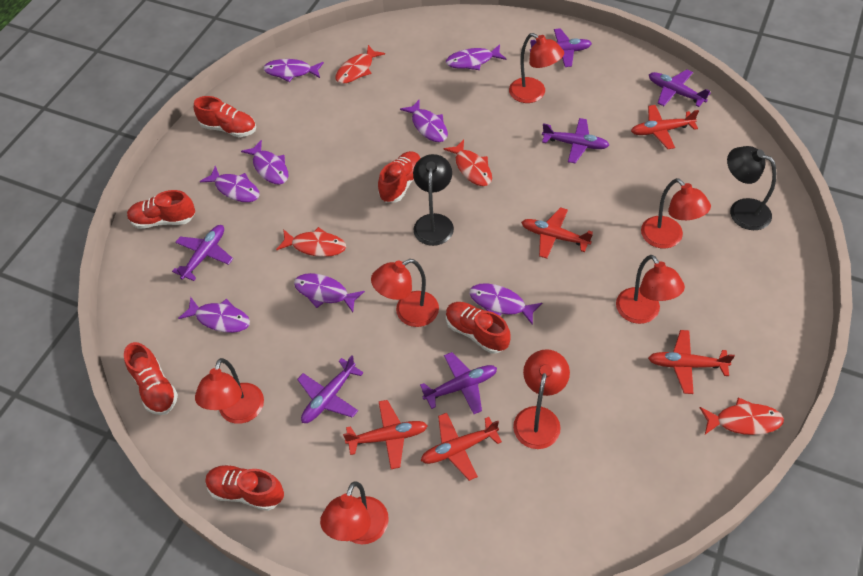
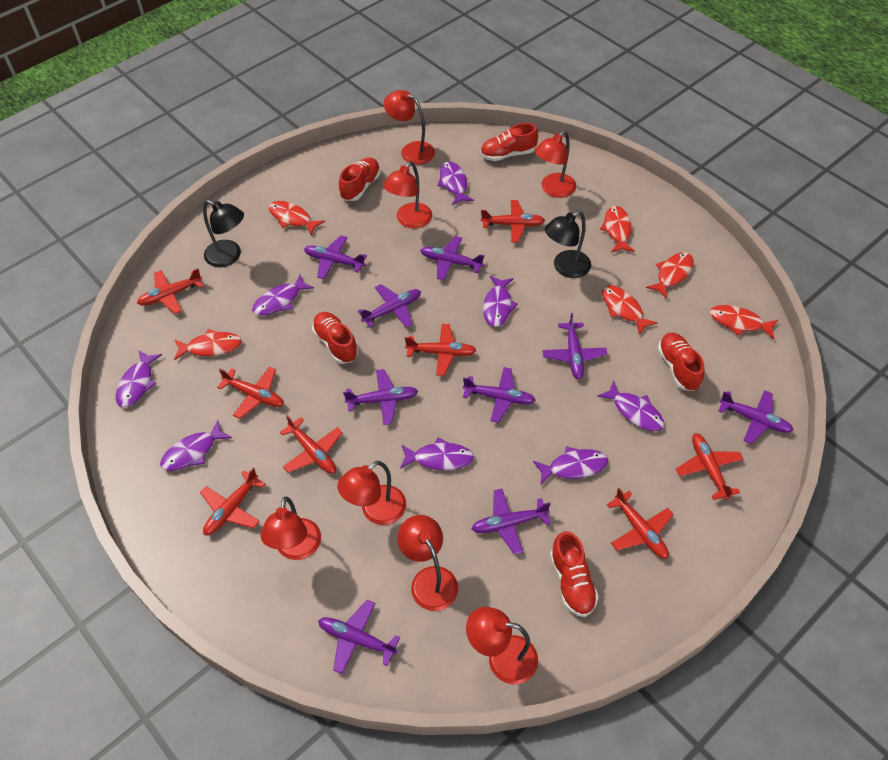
purple plane: [172,225,233,281] [297,355,364,423] [420,352,497,414] [530,28,592,67] [542,118,609,163] [649,70,711,107] = 6 -> [304,235,367,279] [318,600,400,674] [343,369,418,425] [358,284,421,328] [420,236,485,280] [463,367,536,423] [472,489,551,555] [542,313,607,379] [719,390,793,444] = 9
red fish: [276,227,346,257] [335,45,385,84] [443,139,492,186] [699,397,784,435] = 4 -> [174,329,242,360] [269,201,325,235] [600,206,635,253] [602,285,658,335] [646,252,694,299] [710,305,778,339] = 6
red plane: [343,400,428,469] [421,413,502,481] [521,207,593,259] [631,105,699,149] [648,330,735,394] = 5 -> [137,268,203,314] [200,467,265,535] [217,367,284,419] [279,415,343,474] [405,324,476,376] [481,200,545,242] [607,488,674,559] [676,433,743,500] = 8
red shoe: [124,342,178,415] [127,190,195,229] [194,96,256,137] [205,465,284,511] [378,151,421,203] [446,302,511,353] = 6 -> [312,312,358,364] [339,158,380,201] [480,123,538,161] [550,531,599,617] [658,333,705,391] = 5

